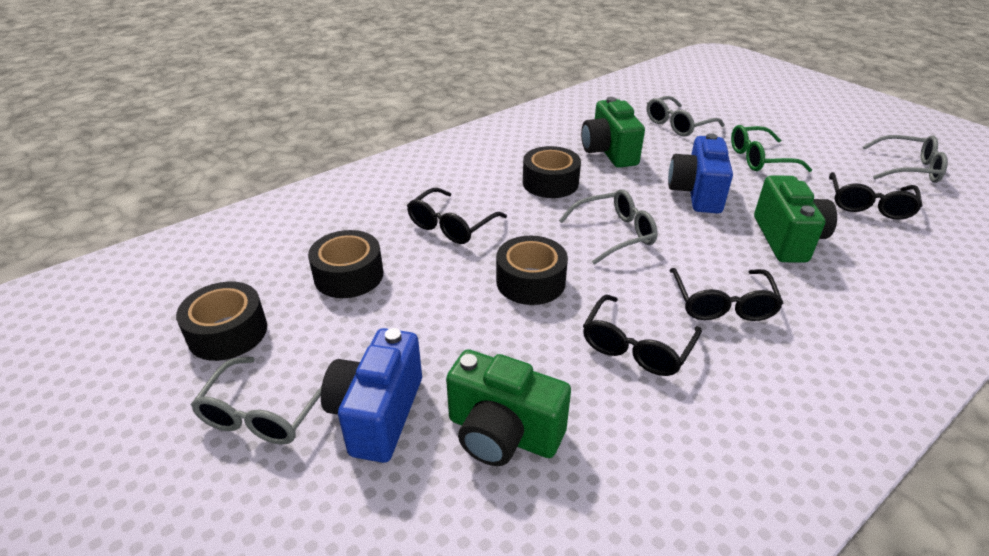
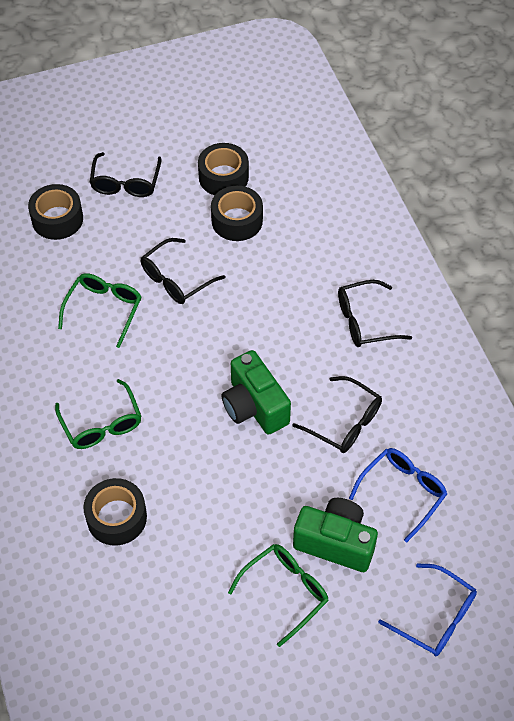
blue camera: [321,328,422,463] [668,133,733,214] = 2 -> none = 0
blue glasses: none = 0 -> [349,448,447,542] [378,563,477,656] = 2
green camera: [446,349,571,466] [581,97,645,168] [754,176,837,263] = 3 -> [221,350,291,435] [293,498,378,572] = 2
green glasses: [731,125,812,172] = 1 -> [55,379,141,449] [58,273,142,348] [228,544,329,647] = 3
grey glasses: [191,357,322,445] [559,189,658,265] [647,96,725,136] [862,135,948,183] = 4 -> none = 0

